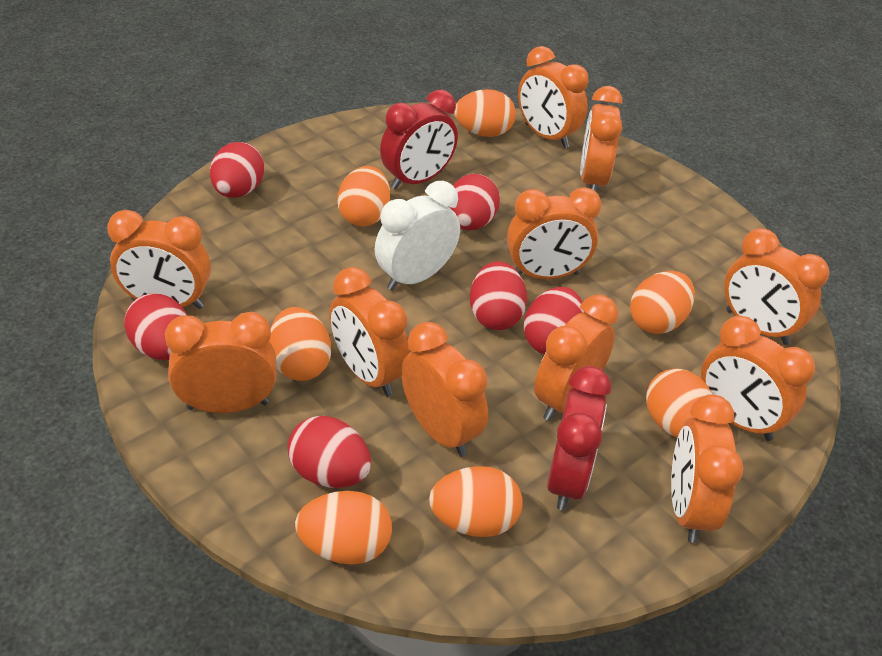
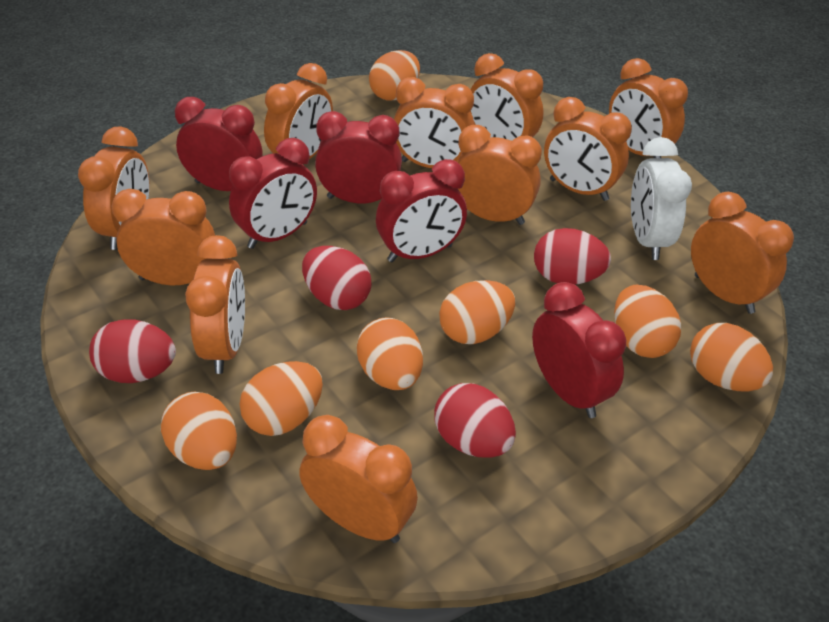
red clock: [380,90,458,190] [547,366,611,510] = 2 -> [175,97,263,191] [229,138,317,249] [315,111,402,203] [376,159,467,262] [532,282,626,418] = 5
red egg: [124,294,187,360] [210,142,264,198] [287,416,371,488] [449,174,500,230] [470,261,527,330] [523,287,585,354] = 6 -> [89,319,176,383] [302,246,371,310] [434,383,516,458] [534,228,611,285] = 4

